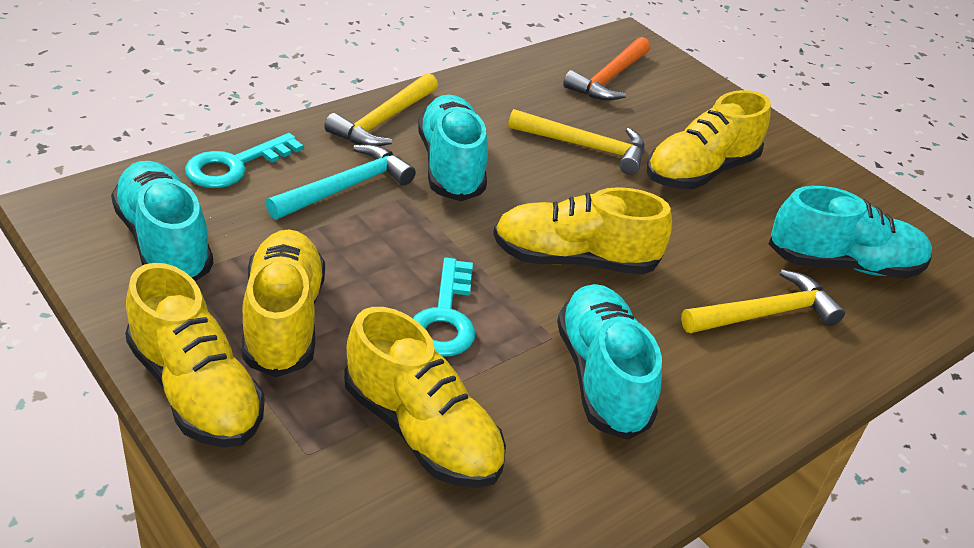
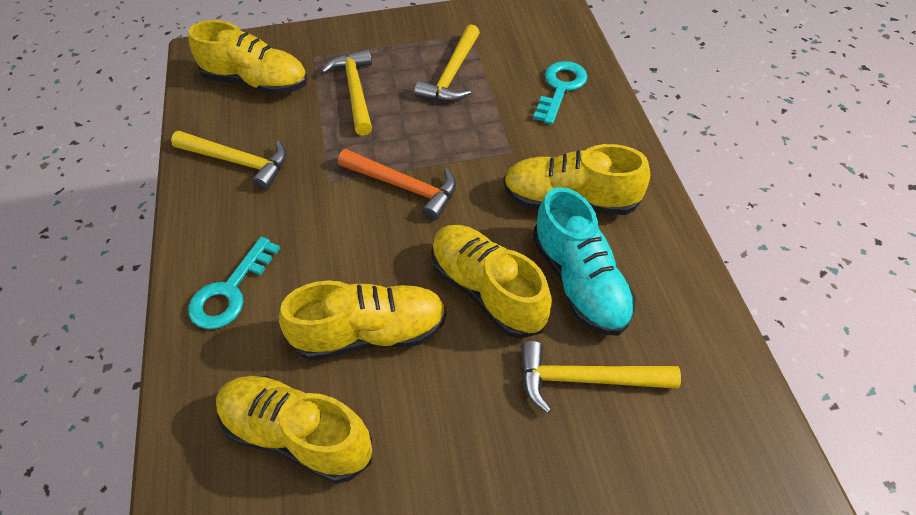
turquoise hammer: [266,145,416,220] = 1 -> none = 0
turquoise shoe: [111,161,214,281] [418,95,488,201] [557,284,662,440] [769,186,932,278] = 4 -> [533,187,636,335] = 1
yellow hammer: [324,73,438,146] [508,109,645,175] [681,269,845,333] = 3 -> [171,131,287,190] [321,49,372,136] [415,24,480,102] [521,341,681,413] = 4

